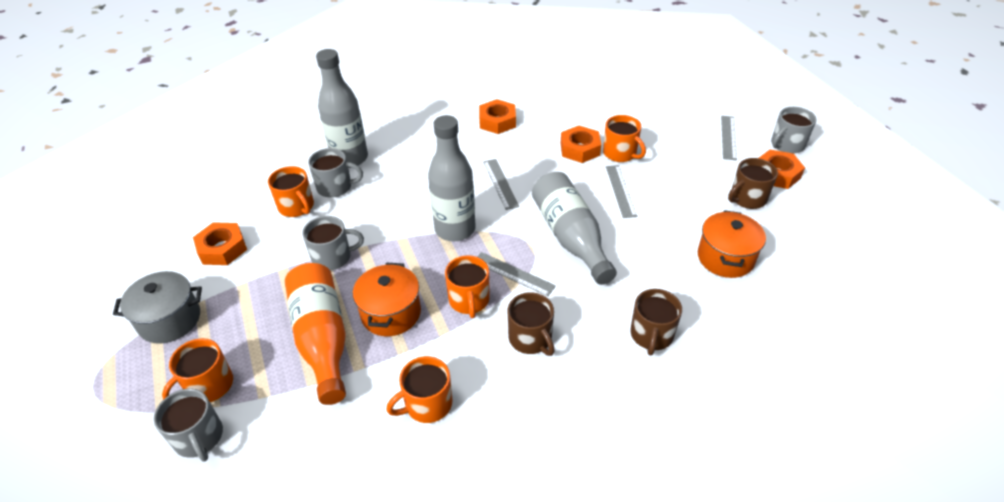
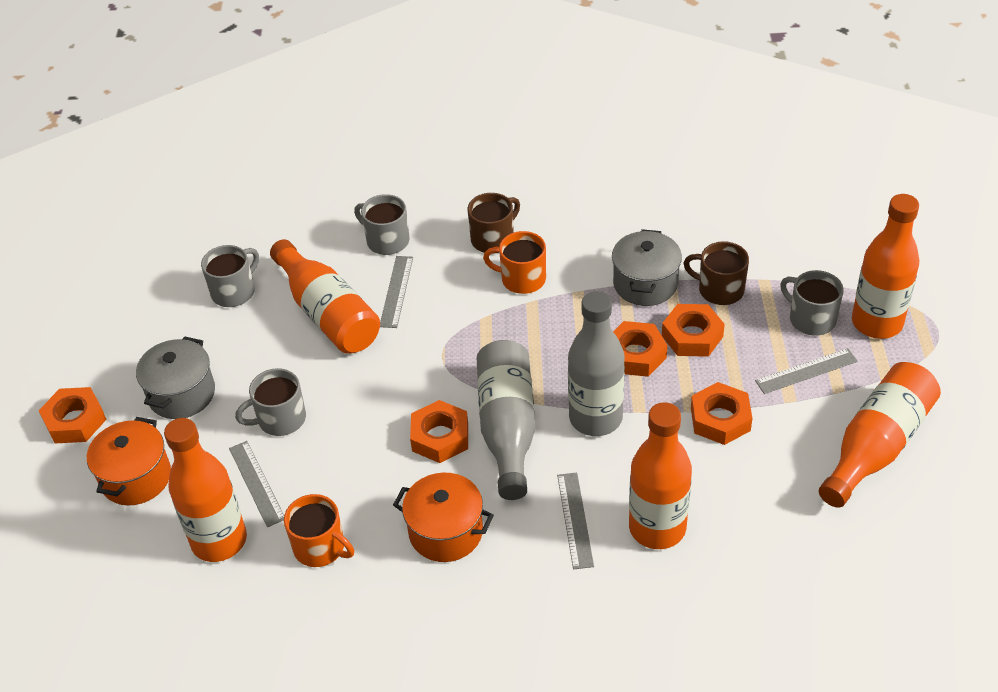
brown mug: [508,292,555,356] [630,289,682,355] [728,158,778,209] = 3 -> [468,193,520,254] [683,241,749,305] = 2
grey bottle: [316,49,368,168] [428,115,476,241] [532,172,617,285] = 3 -> [476,340,535,500] [568,291,625,436] = 2
grey pot: [113,271,202,344] = 1 -> [136,336,215,419] [612,229,682,306] = 2
orange bottle: [285,263,346,405] = 1 -> [164,418,247,562] [270,239,380,354] [629,402,692,549] [819,362,941,508] [852,194,919,339] = 5
orange mug: [162,338,233,402] [268,166,314,217] [386,356,452,423] [445,255,490,318] [603,115,646,162] = 5 -> [284,494,354,567] [483,231,546,294] = 2
orange nut: [193,222,247,265] [479,99,516,134] [561,126,601,163] [759,150,805,189] = 4 -> [39,387,107,443] [410,400,468,463] [613,321,667,377] [662,304,725,357] [691,382,752,445] = 5

